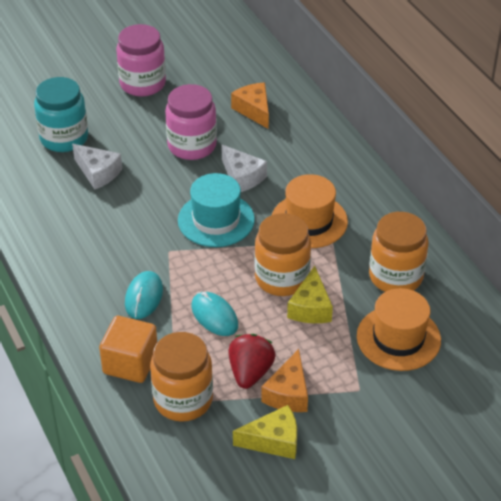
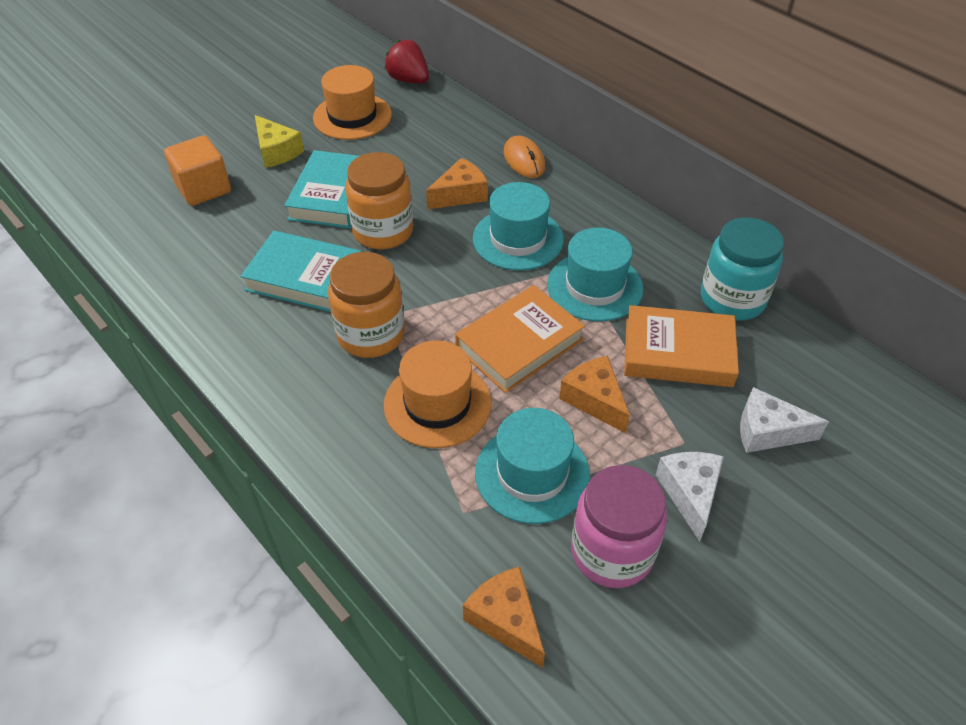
orange book: none = 0 -> [455,285,585,393] [624,305,739,387] = 2
orange cheese: [231,83,269,129] [261,349,308,412] = 2 -> [426,158,488,209] [463,567,545,668] [559,356,630,433] = 3
orange jar: [150,332,213,422] [255,213,311,296] [369,212,429,292] = 3 -> [328,252,405,358] [345,152,413,249] = 2
orange mouse: none = 0 -> [504,136,545,178] = 1
pink jar: [116,24,166,97] [165,84,217,160] = 2 -> [571,465,667,588] = 1
turquoise book: none = 0 -> [240,231,362,312] [284,150,359,228] = 2
turquoise hat: [178,173,255,247] = 1 -> [473,182,564,271] [475,408,590,524] [547,228,643,322] = 3
turquoise mouse: [125,271,163,319] [191,292,238,336] = 2 -> none = 0
yellow cheese: [233,405,297,459] [287,266,333,323] = 2 -> [255,115,304,168] = 1

